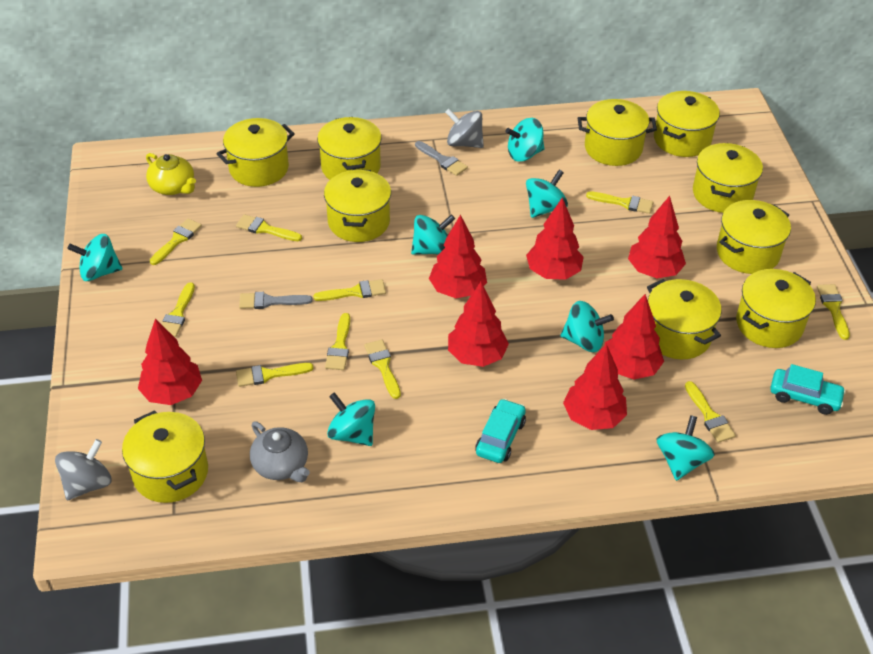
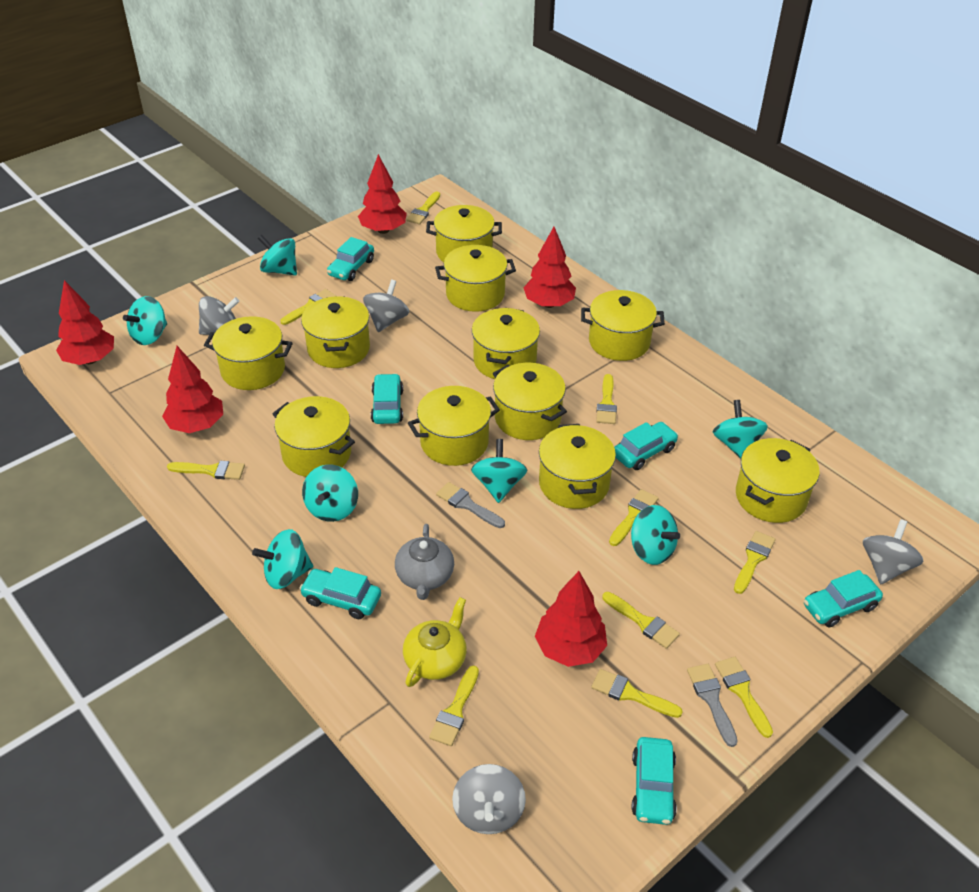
grey spinning top: [55,439,112,500] [445,109,484,148] = 2 -> [199,296,239,335] [363,280,409,332] [452,764,526,834] [863,519,924,584] = 4
red tree: [138,319,202,405] [429,215,487,298] [448,282,509,367] [526,197,584,280] [563,344,627,430] [605,294,664,379] [628,196,686,278] = 7 -> [56,280,114,365] [162,346,223,433] [358,154,407,234] [523,227,576,308] [535,571,607,667] = 5
turquoise car: [475,398,526,463] [770,364,846,415] = 2 -> [299,567,381,619] [327,237,374,281] [371,373,403,424] [614,422,678,470] [631,737,677,825] [804,570,883,627] = 6
yellow pot: [122,410,208,503] [217,118,295,187] [317,117,382,180] [324,169,391,242] [578,99,657,166] [647,279,721,359] [654,91,720,157] [693,143,763,213] [717,200,791,274] [736,269,816,348] = 10 -> [204,316,293,390] [272,396,355,477] [301,296,370,368] [408,386,500,466] [426,205,502,262] [435,245,516,312] [472,308,540,379] [493,363,567,440] [539,424,616,509] [581,290,665,361] [736,438,820,523] = 11

